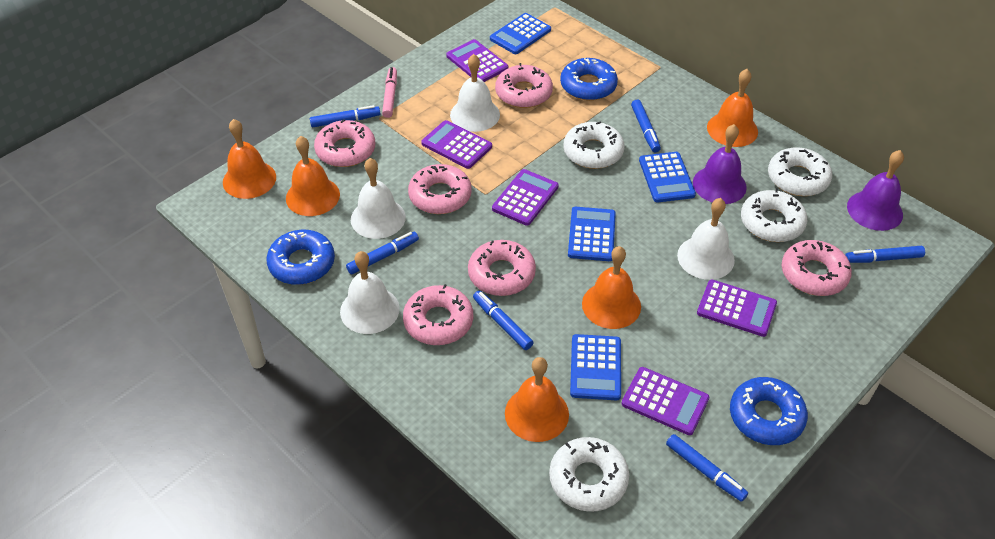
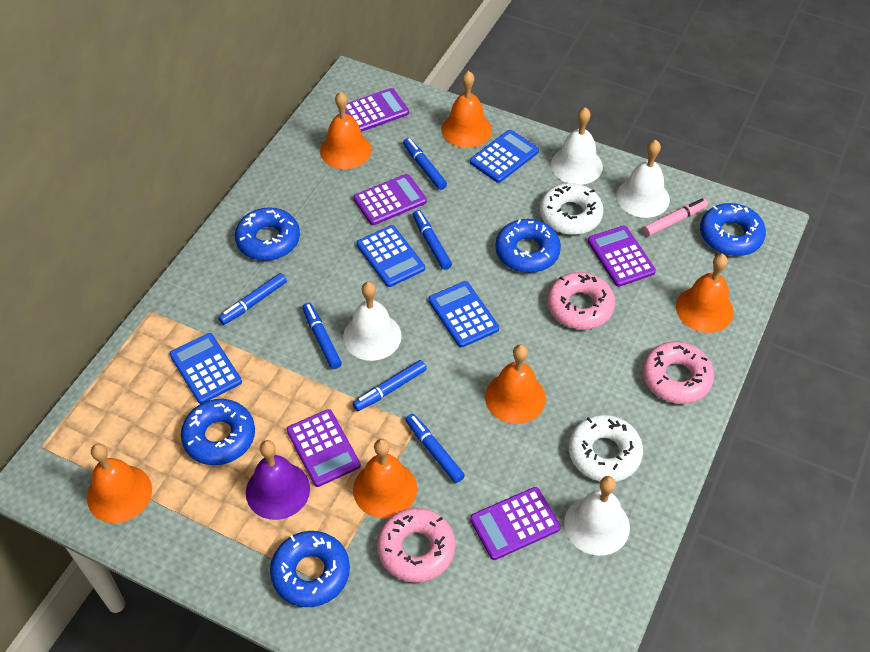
blue donut: [266,230,335,285] [560,58,618,101] [730,377,808,445] = 3 -> [181,399,255,465] [235,207,300,261] [270,531,350,607] [495,219,561,273] [700,203,766,256] = 5
orange bell: [223,119,276,199] [286,136,340,216] [505,357,569,442] [582,246,641,329] [707,69,758,147] = 5 -> [87,443,152,523] [320,92,372,169] [353,439,417,518] [441,71,492,148] [485,344,546,424] [676,254,734,333] = 6
pink donut: [314,119,375,167] [403,284,473,345] [408,164,472,214] [468,240,536,296] [495,63,553,108] [782,240,852,296] = 6 -> [377,508,455,583] [547,272,615,330] [642,342,714,404] = 3
purple bell: [693,124,747,204] [847,150,904,231] = 2 -> [246,440,310,520] = 1
white donut: [549,437,629,512] [563,121,624,169] [741,189,807,242] [768,147,832,196] = 4 -> [540,183,604,235] [569,415,643,482] = 2

